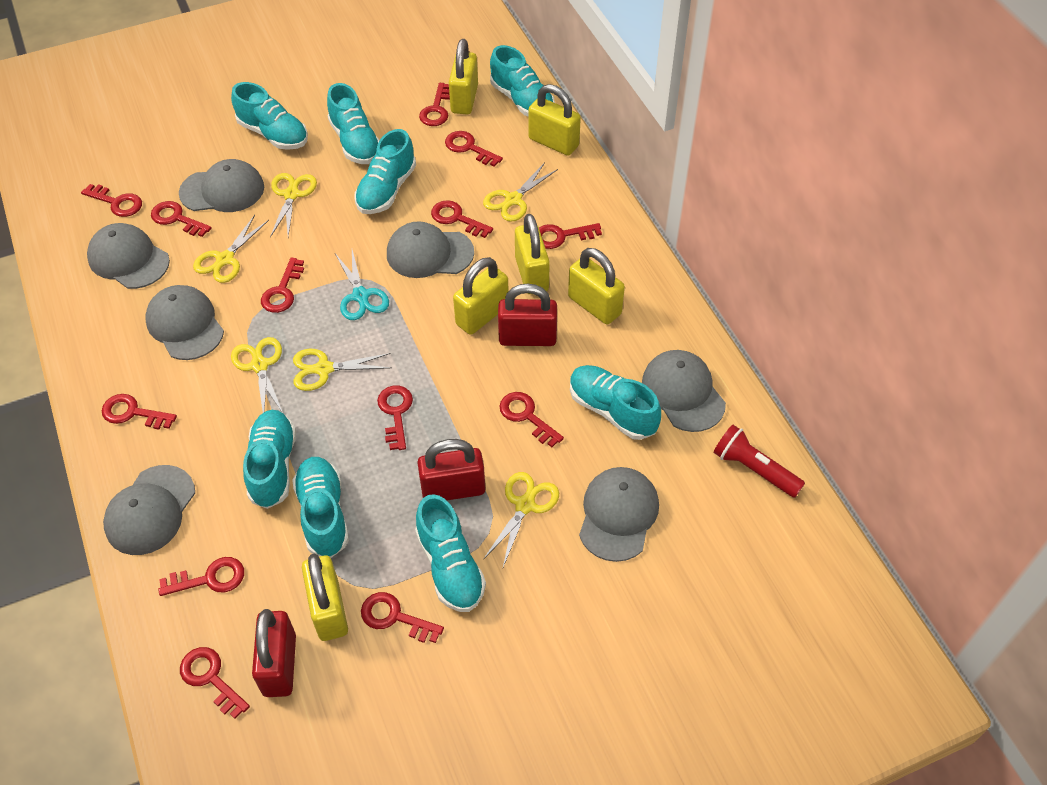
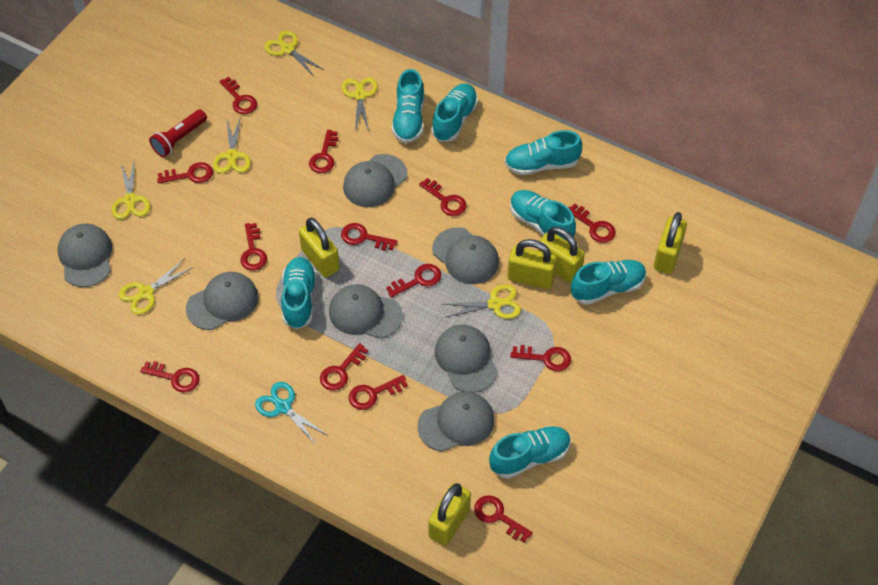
red padlock: [252,609,296,697] [417,439,486,500] [498,284,557,346] = 3 -> none = 0
turquoise shoe: [231,82,308,150] [243,410,296,509] [292,457,349,558] [327,83,380,164] [354,129,416,214] [415,494,486,612] [490,45,555,116] [570,365,661,440] = 8 -> [281,257,317,329] [392,69,424,143] [431,83,478,142] [489,426,571,479] [505,130,582,175] [510,190,576,241] [571,260,646,305] = 7
yellow padlock: [302,553,348,641] [449,39,478,114] [453,257,508,335] [515,214,550,294] [528,84,581,156] [568,248,625,324] = 6 -> [299,217,340,277] [428,483,471,546] [508,239,557,289] [538,227,585,283] [654,212,687,274] = 5

